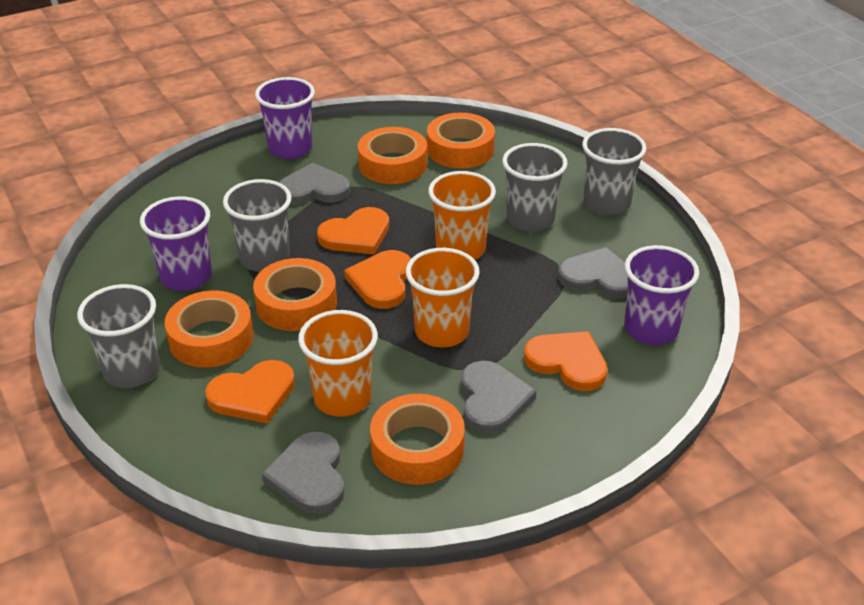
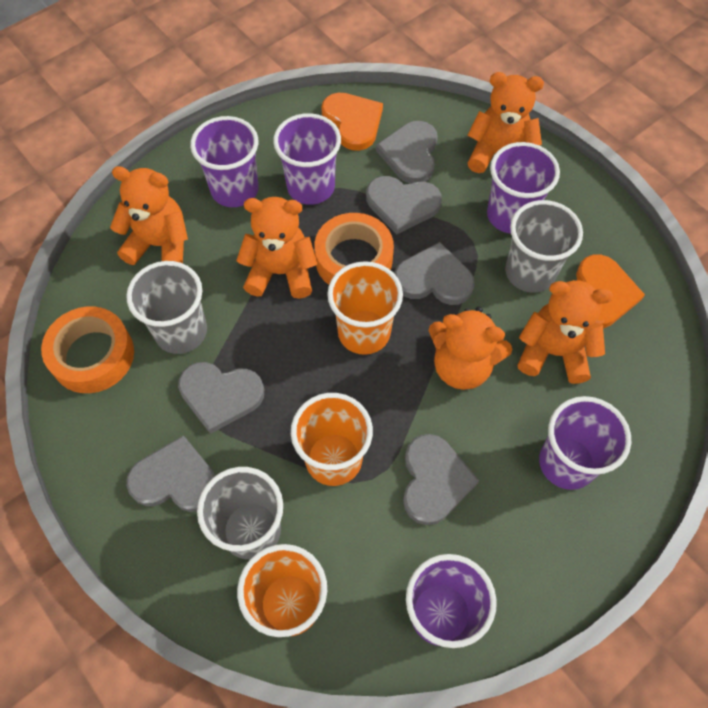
grey cup: [77,284,160,388] [223,179,291,272] [502,143,567,232] [582,128,647,215] = 4 -> [126,261,207,354] [197,467,283,560] [505,200,583,293] = 3
grey heart: [262,432,345,514] [279,163,350,205] [461,361,537,434] [558,247,628,298] = 4 -> [126,435,216,512] [178,362,264,434] [366,176,442,235] [376,121,438,184] [394,242,475,305] [403,434,479,525] = 6
orange heart: [205,360,295,424] [317,207,389,254] [344,250,411,309] [524,331,608,391] = 4 -> [321,93,383,151] [576,254,645,328] = 2
orange tape: [165,291,253,368] [253,258,337,331] [358,127,427,184] [370,394,465,485] [427,113,495,168] = 5 -> [41,306,134,393] [314,213,394,285] = 2
orange teddy bear: none = 0 -> [110,166,188,265] [236,197,317,299] [428,307,512,390] [467,72,544,173] [517,280,613,384] = 5
purple cup: [140,196,212,291] [255,77,315,159] [624,245,699,345] = 3 -> [190,116,259,207] [273,113,341,205] [406,554,497,648] [487,142,560,234] [539,396,631,490] = 5

